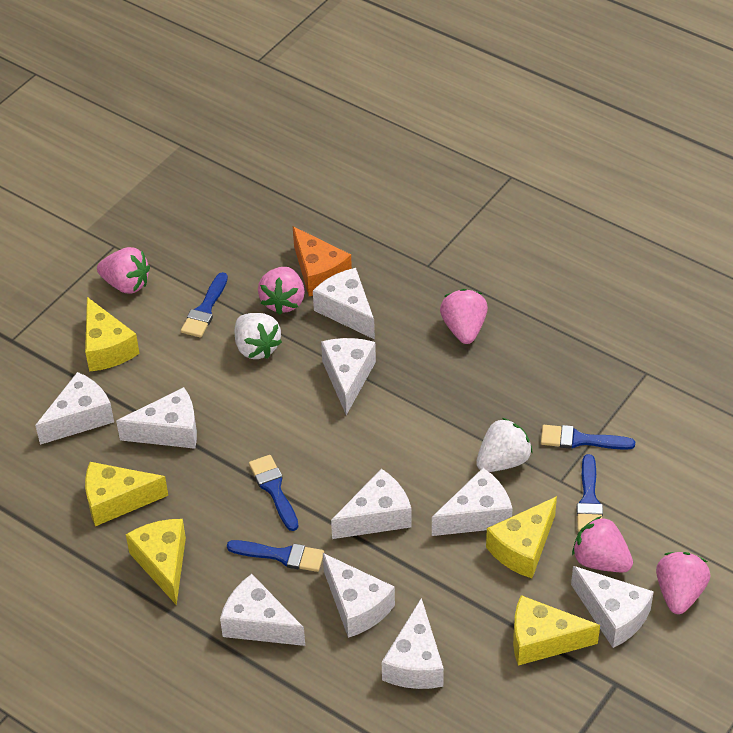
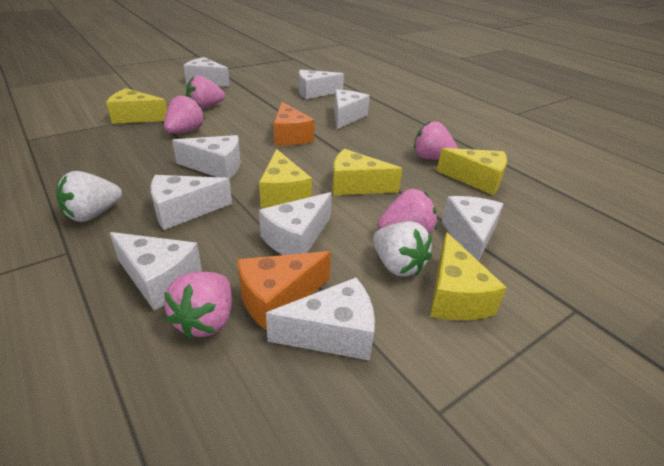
blue brush: [181,272,228,338] [227,540,324,572] [249,455,299,531] [541,425,635,450] [577,454,603,532] = 5 -> none = 0
orange cheese: [293,226,352,296] = 1 -> [237,251,331,331] [274,102,314,146] = 2
white cheese: [35,372,114,445] [116,387,197,449] [220,574,305,646] [313,268,375,340] [321,338,376,415] [323,553,395,638] [331,469,411,539] [382,598,444,689] [432,468,513,536] [571,566,654,648] = 10 -> [110,232,202,310] [150,175,232,230] [172,135,241,179] [183,57,230,87] [259,192,332,255] [266,278,375,360] [299,70,344,99] [334,89,370,129] [442,196,503,261] = 9

